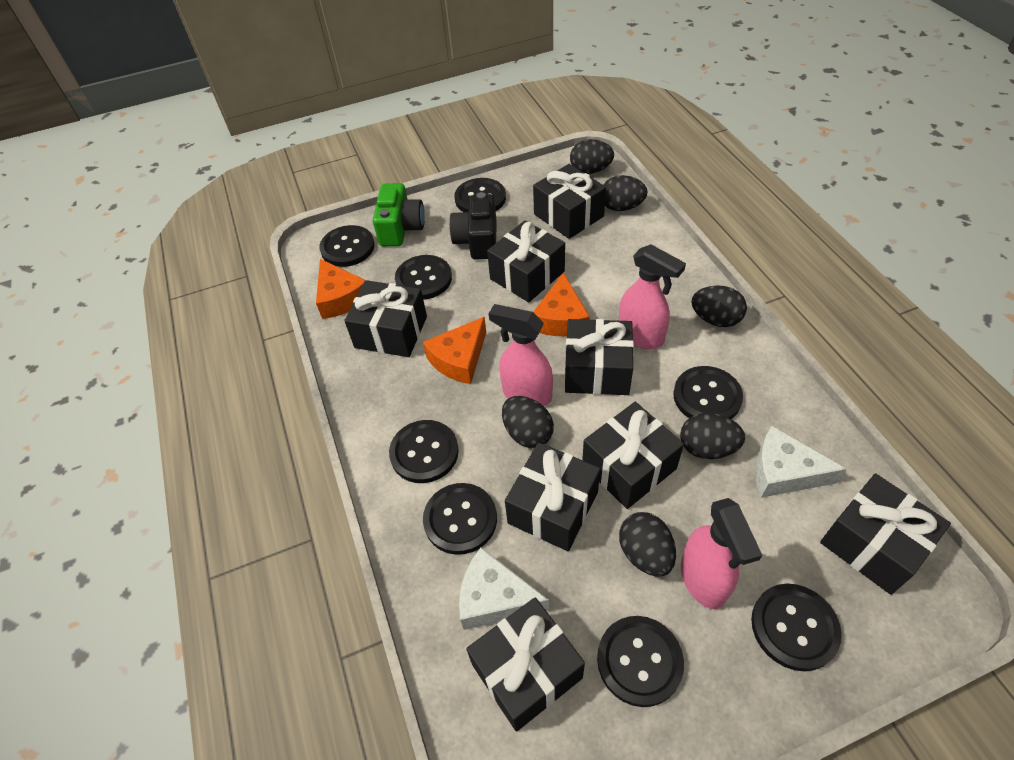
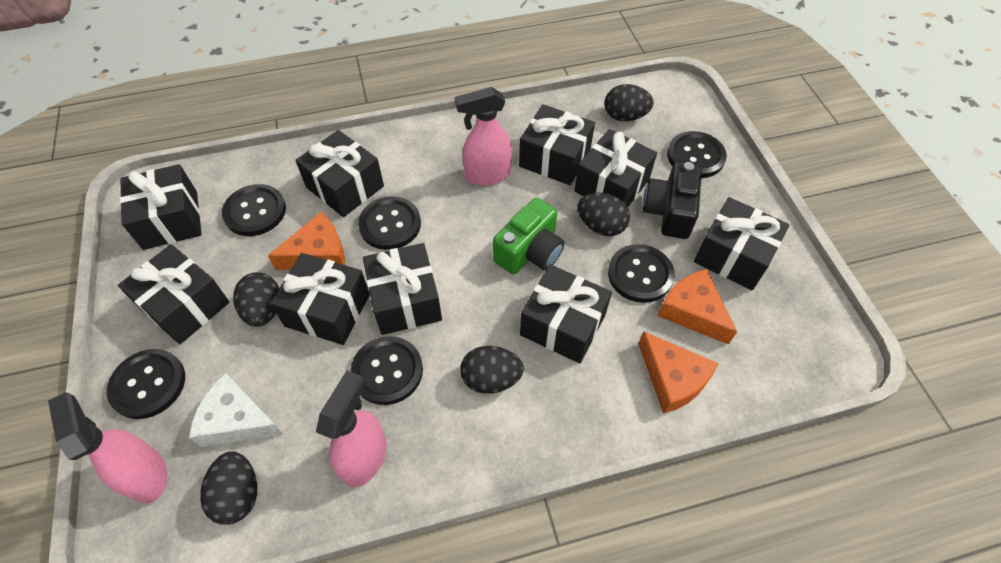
black button: [319,225,375,267] [389,420,459,483] [395,255,452,300] [423,483,497,555] [454,178,506,212] [597,616,684,707] [673,366,743,419] [751,584,842,671] = 8 -> [107,349,185,419] [222,184,286,236] [350,336,423,405] [358,196,421,250] [608,244,674,303] [667,131,727,178] = 6
black egg: [502,396,554,448] [570,139,614,174] [603,175,648,211] [619,512,676,577] [680,413,745,459] [691,285,747,327] = 6 -> [200,451,257,525] [233,272,279,327] [460,346,524,394] [577,193,630,236] [604,84,654,121] = 5
black gift: [344,280,427,357] [466,597,585,732] [487,221,565,302] [505,442,600,551] [533,164,606,239] [565,319,634,395] [582,402,684,509] [820,473,951,595] = 8 -> [118,244,230,344] [120,164,202,250] [270,253,370,345] [295,130,384,217] [363,243,442,335] [519,104,595,185] [520,265,612,363] [574,129,657,207] [694,197,789,290] = 9
white cheese: [459,548,549,630] [755,426,847,498] = 2 -> [189,373,284,447] = 1

